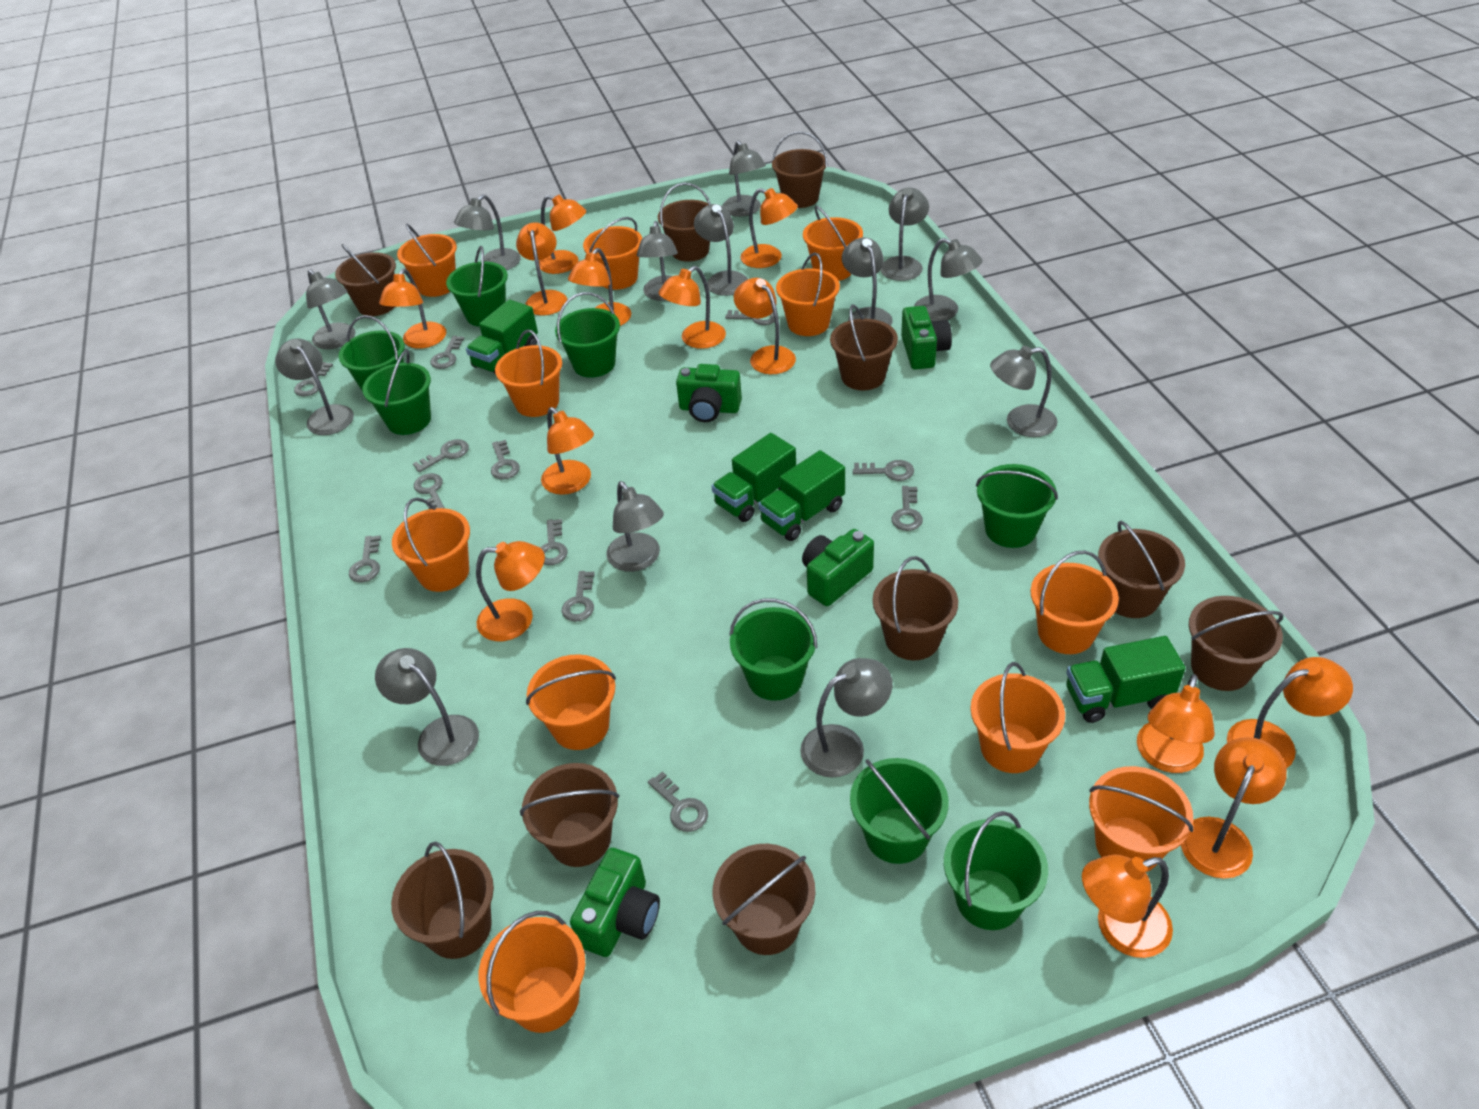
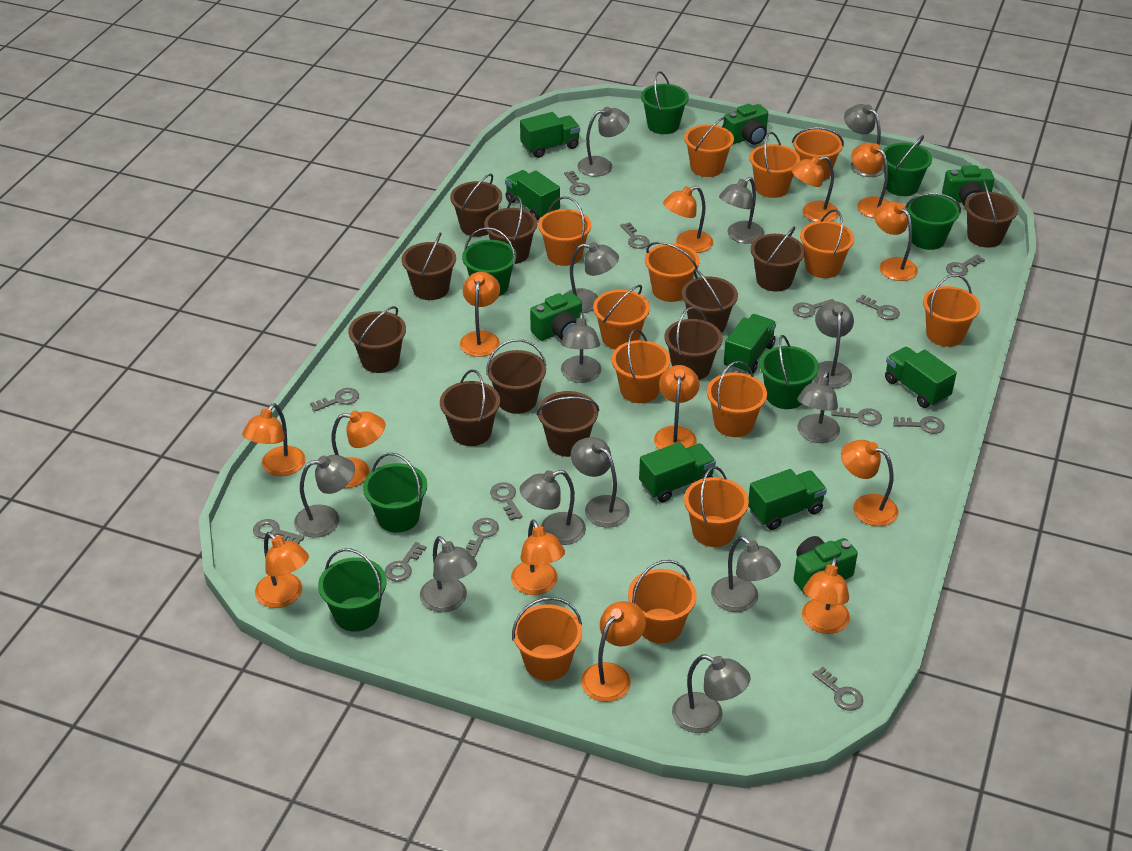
brown bucket: [335,244,396,316] [391,842,494,959] [520,763,620,867] [658,183,711,262] [713,844,815,955] [772,132,827,208] [830,304,898,391] [873,556,958,660] [1098,521,1185,618] [1189,596,1283,691] = 10 -> [348,306,406,373] [402,232,456,300] [440,370,500,446] [450,174,502,237] [484,196,537,264] [486,339,547,414] [536,391,599,457] [665,307,722,380] [682,269,738,333] [750,227,805,291] [965,181,1018,248] = 11
green bucket: [339,315,405,392] [362,350,431,435] [446,246,508,327] [555,292,620,378] [729,598,817,701] [850,758,949,864] [944,811,1048,930] [976,464,1058,548] = 8 -> [318,548,387,632] [363,453,427,533] [462,227,517,297] [641,71,689,134] [759,335,819,409] [883,135,932,196] [905,193,961,250] = 7
green truck: [466,300,538,375] [712,433,796,522] [758,450,845,541] [1066,636,1186,723] = 4 -> [505,170,560,220] [520,112,580,158] [639,442,716,502] [724,314,776,374] [748,469,827,530] [885,347,957,408] = 6
grey key: [294,362,333,396] [349,536,381,582] [413,439,469,472] [414,473,445,509] [430,336,465,369] [491,440,520,480] [540,519,568,565] [562,571,595,622] [648,771,708,832] [725,310,775,325] [853,460,914,481] [892,486,923,531] = 12 -> [253,519,304,544] [310,388,359,412] [385,542,426,582] [466,518,499,558] [490,482,522,521] [564,171,590,195] [620,222,650,249] [793,299,835,318] [812,667,863,711] [831,407,882,426] [856,295,900,320] [893,416,944,434] [946,254,985,276] = 13
orange bucket: [392,498,470,592] [397,224,457,297] [479,911,585,1033] [495,330,562,417] [526,654,616,750] [583,217,642,290] [776,252,840,336] [803,206,863,281] [970,662,1065,773] [1030,550,1119,654] [1089,766,1193,872] = 11 -> [512,597,582,681] [538,196,591,266] [593,285,650,349] [612,329,670,403] [628,560,697,643] [645,242,700,302] [684,117,734,177] [684,466,749,547] [707,361,767,437] [750,132,800,198] [792,127,844,181] [800,209,854,278] [923,274,980,347] = 13

